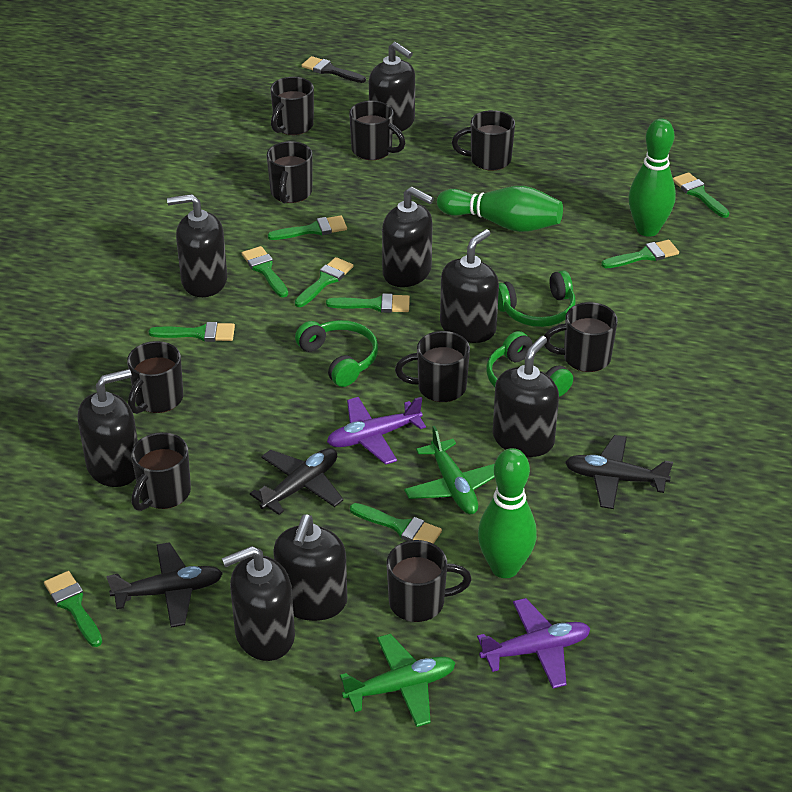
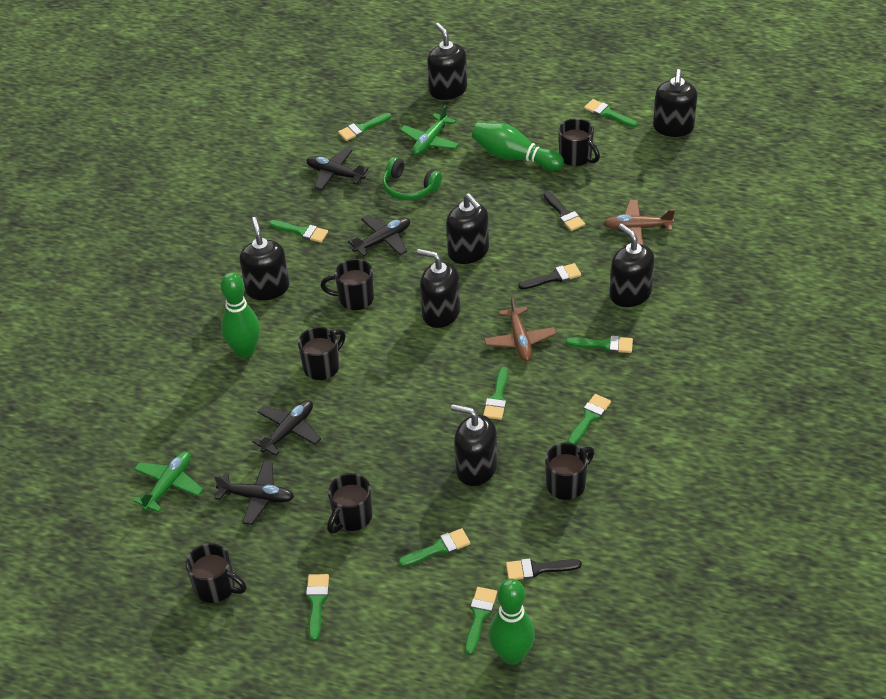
black brush: [301,56,366,83] = 1 -> [506,558,582,580] [519,263,581,289] [543,191,585,231] = 3
black mug: [127,341,183,414] [131,432,191,511] [267,141,312,203] [270,77,314,135] [349,101,405,160] [386,540,472,622] [395,331,470,402] [452,110,515,171] [544,302,618,372] = 9 -> [186,543,247,603] [298,327,346,380] [321,259,374,310] [327,473,372,534] [545,443,594,500] [559,118,600,166] = 6
black plane: [107,542,223,628] [250,448,344,515] [565,435,673,509] = 3 -> [214,461,294,525] [253,400,321,456] [306,148,369,190] [348,215,410,257] = 4
black soap dispenser: [77,369,138,487] [167,194,227,297] [222,546,295,661] [273,514,347,621] [369,42,415,134] [382,187,434,287] [440,229,499,343] [493,336,559,457] = 8 -> [239,217,289,300] [417,249,460,328] [427,23,467,100] [446,193,489,264] [451,404,497,486] [610,224,654,307] [653,69,697,137] = 7
brown plane: none = 0 -> [484,296,556,361] [604,200,675,245] = 2
green headphones: [295,320,378,387] [487,331,573,397] [498,270,575,327] = 3 -> [382,157,442,200] = 1
purple plane: [327,397,426,465] [477,598,591,689] = 2 -> none = 0

